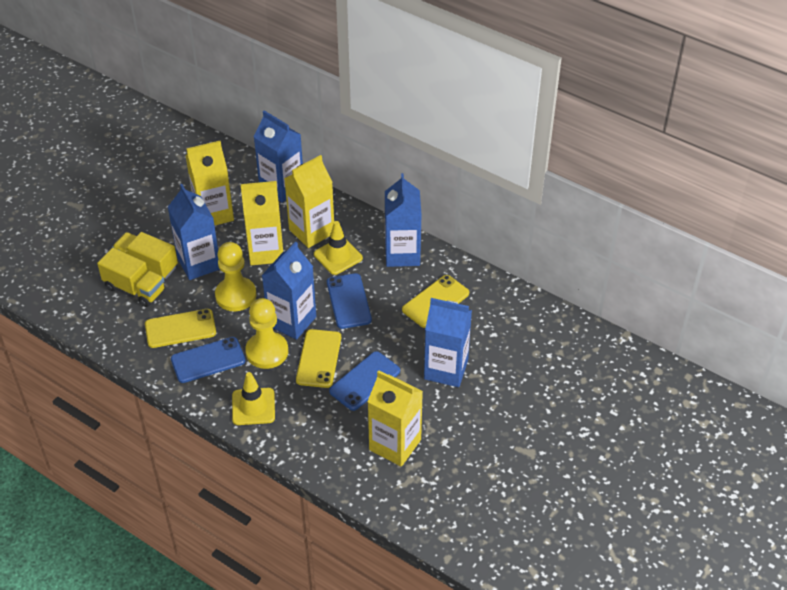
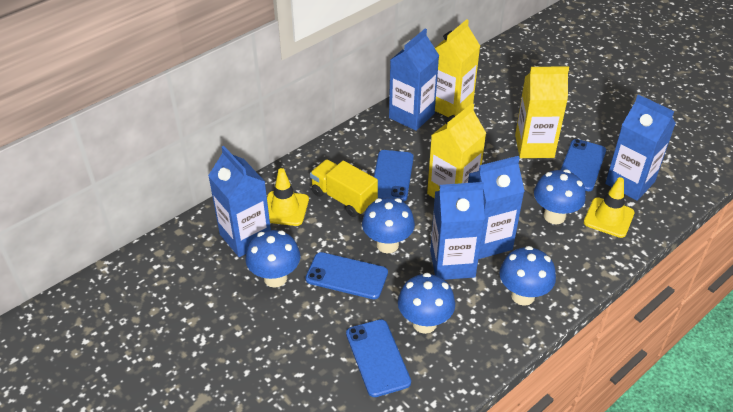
blue mushroom: none = 0 -> [246,230,300,288] [362,198,415,253] [398,273,455,334] [500,246,556,306] [534,169,586,224] = 5
blue phone: [171,337,246,383] [327,273,372,329] [329,351,400,411] = 3 -> [305,252,388,299] [346,319,411,397] [374,150,414,202] [561,139,606,191] = 4
yellow carton: [186,141,234,226] [241,181,283,265] [284,155,334,248] [368,370,423,467] = 4 -> [427,103,486,198] [435,19,480,117] [515,67,569,158] = 3
yellow pawn: [215,242,257,311] [245,298,288,369] = 2 -> none = 0
yellow phone: [145,309,216,348] [296,329,341,388] [402,275,469,328] = 3 -> none = 0
yellow truck: [97,248,165,307] [112,232,178,279] = 2 -> [310,160,378,217] = 1

